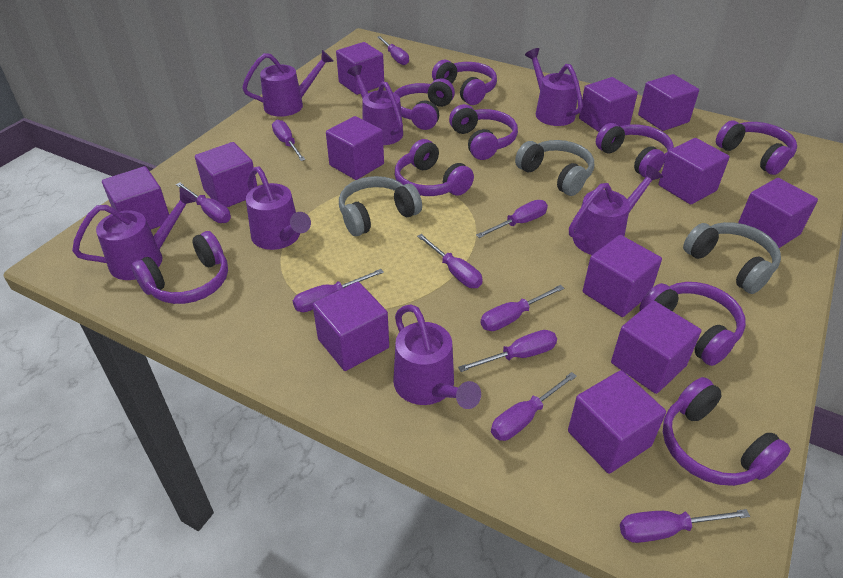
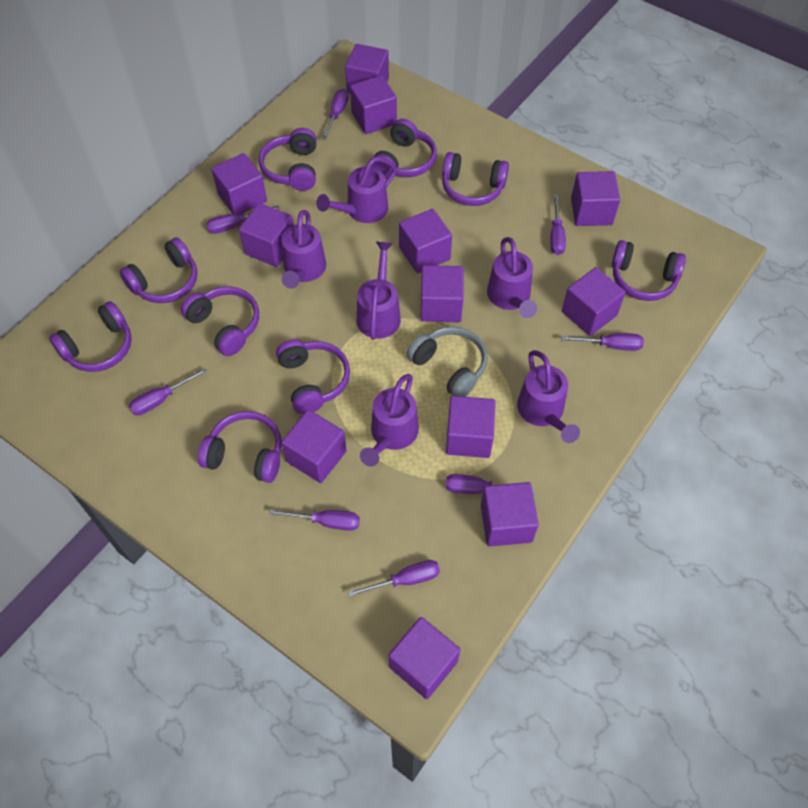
grey headphones: [339,176,422,236] [515,140,594,196] [683,222,781,294] = 3 -> [407,327,488,397] = 1
purple screwdriver: [176,183,231,223] [272,120,305,161] [293,269,384,312] [377,36,409,65] [417,234,483,288] [458,330,557,372] [476,200,548,238] [480,285,564,331] [491,372,577,441] [620,509,750,543] = 10 -> [129,368,207,415] [206,205,280,234] [269,509,360,531] [321,89,349,140] [348,560,440,597] [446,474,535,494] [551,195,566,255] [561,333,644,351] = 8
purple watering can: [72,188,197,280] [242,50,333,117] [246,166,311,250] [347,65,403,145] [393,304,481,409] [525,48,583,126] [569,165,663,255] = 7 -> [282,210,326,289] [316,157,397,223] [357,242,401,340] [360,374,419,466] [487,237,537,318] [517,350,580,443] = 6

